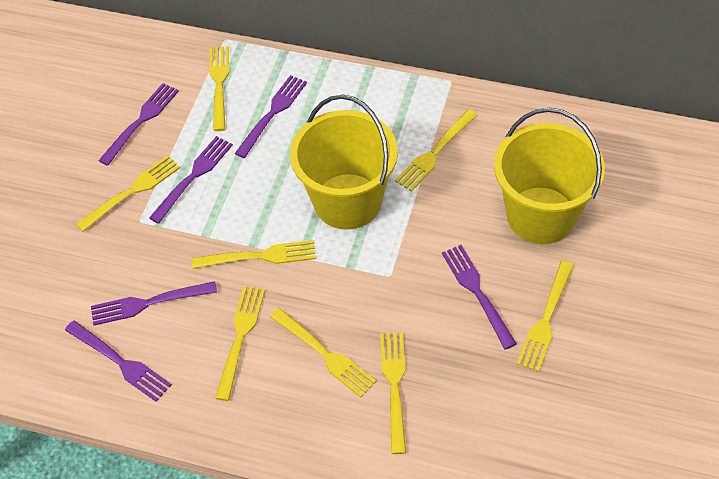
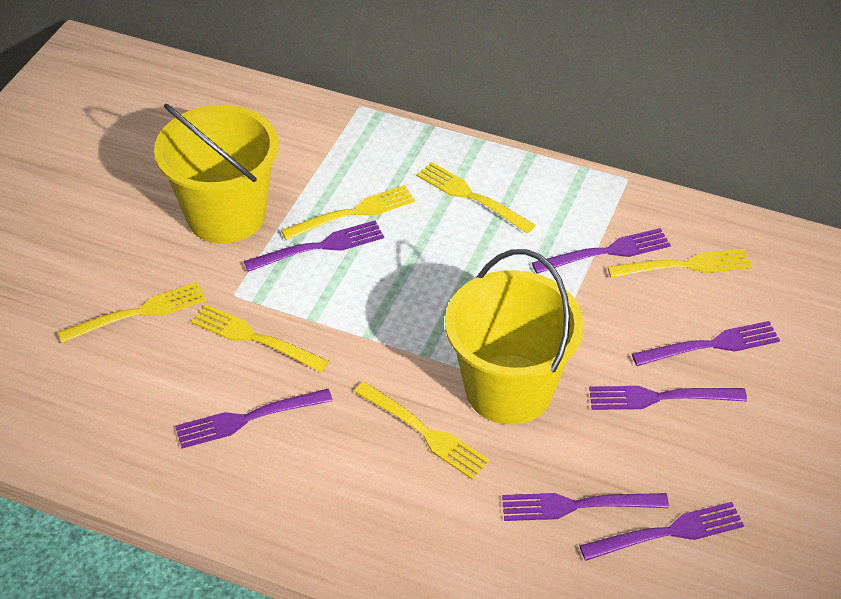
purple fork: [65,320,172,402] [91,281,217,326] [99,83,179,166] [149,136,233,224] [235,75,307,158] [442,245,517,350] = 6 -> [175,389,333,449] [244,220,384,272] [502,493,669,521] [532,228,671,273] [579,502,744,561] [589,386,747,410] [632,321,780,366] = 7
yellow fork: [76,155,180,232] [192,240,316,269] [210,46,229,131] [215,286,265,401] [270,308,376,398] [380,332,406,454] [395,109,478,192] [517,261,574,372] = 8 -> [58,282,206,343] [191,304,329,372] [281,185,415,240] [355,382,490,479] [416,162,536,234] [608,249,752,278] = 6

